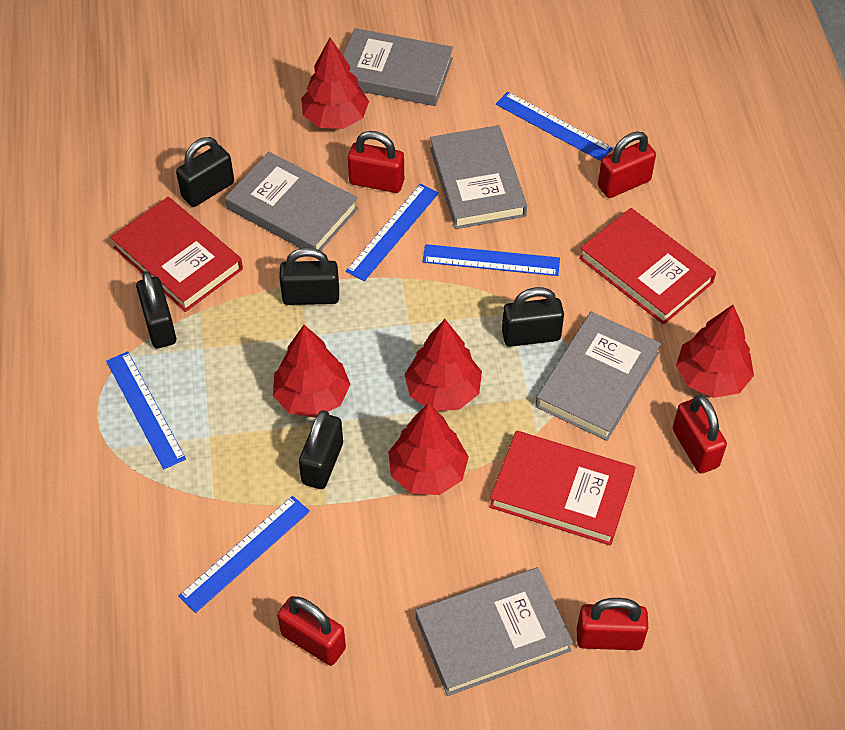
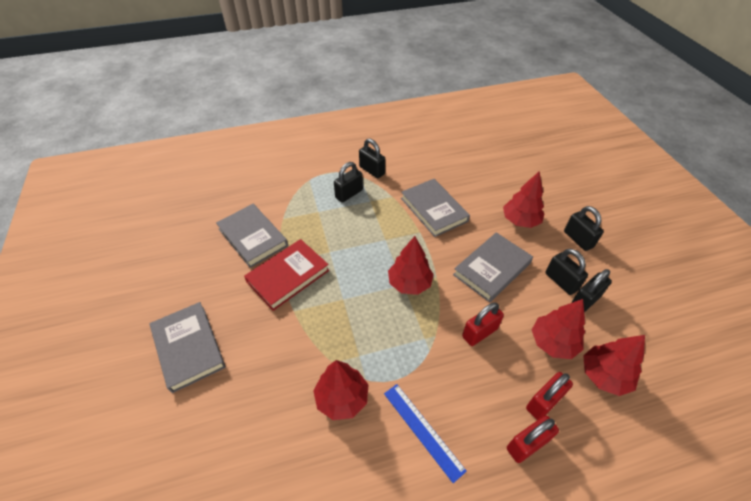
blue ruler: [106,351,186,470] [178,496,310,613] [346,184,439,281] [422,244,560,276] [496,92,613,161] = 5 -> [384,384,467,483] = 1
grey book: [225,152,358,251] [343,28,453,106] [416,567,573,696] [430,125,527,229] [535,312,661,441] = 5 -> [150,302,226,393] [216,204,288,268] [401,179,470,237] [453,232,533,302] = 4
red book: [111,197,243,312] [490,431,635,546] [579,208,716,325] = 3 -> [244,239,329,311] = 1
red padlock: [277,596,346,666] [348,131,404,193] [577,598,648,650] [598,131,656,198] [672,395,727,474] = 5 -> [462,302,504,346] [507,416,559,463] [526,372,573,420] = 3

